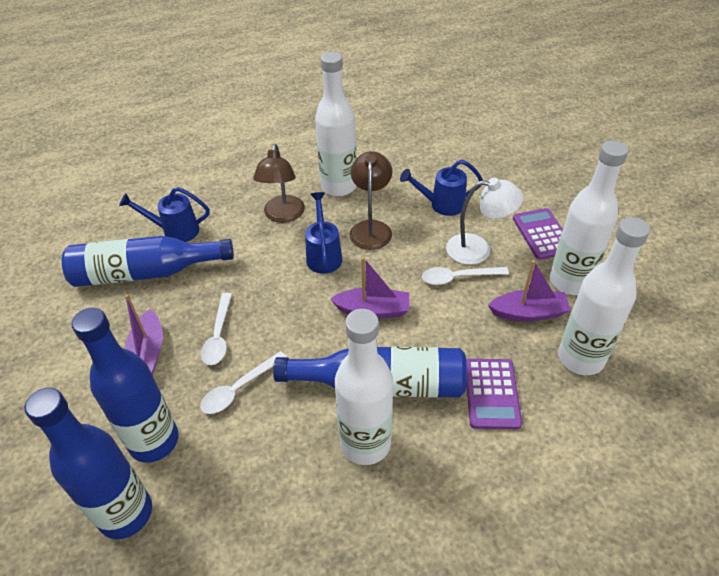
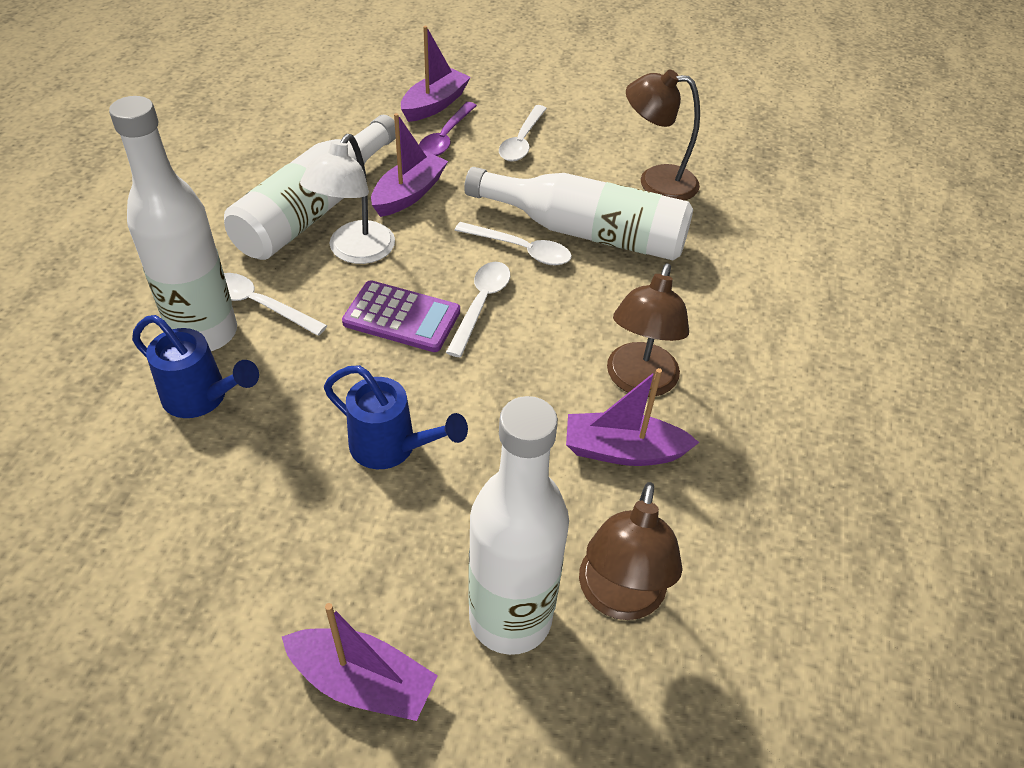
blue bottle: [25,388,152,539] [62,236,234,287] [71,308,179,463] [273,347,467,398] = 4 -> none = 0
blue watering can: [119,187,210,242] [305,192,342,274] [400,160,483,216] = 3 -> [132,315,259,418] [324,365,468,469] = 2
brown lamp: [253,144,305,223] [350,151,392,250] = 2 -> [579,482,683,620] [607,263,689,397] [626,69,700,201] = 3
purple boat: [125,294,163,375] [330,257,409,318] [488,260,571,322] = 3 -> [282,603,438,721] [371,113,448,217] [401,26,471,122] [566,368,699,466] = 4
purple calculator: [466,359,522,429] [513,208,563,260] = 2 -> [342,280,460,352] = 1
purple spoon: none = 0 -> [419,102,477,156] = 1
white spoon: [200,351,287,414] [201,293,232,365] [422,267,509,285] = 3 -> [224,273,327,336] [446,262,510,357] [455,222,572,265] [499,105,547,162] = 4

